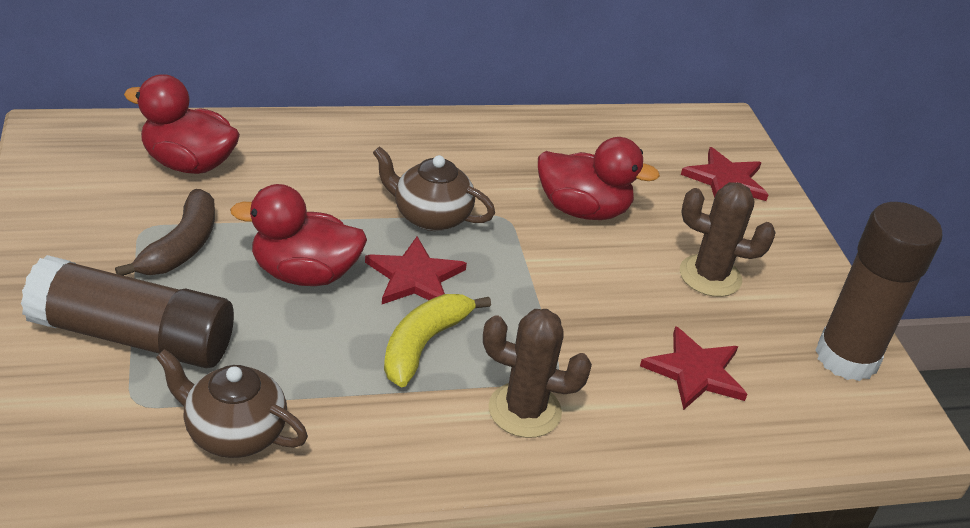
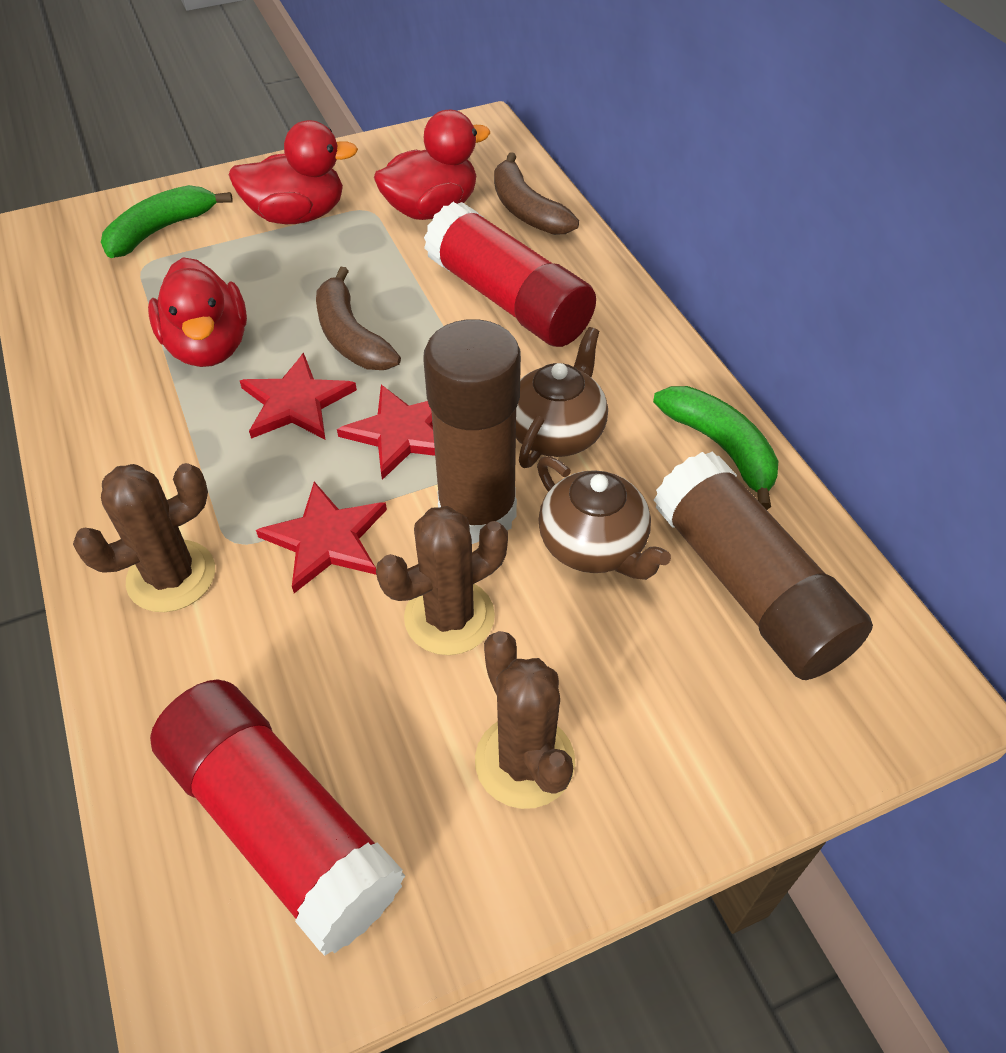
brown banana: [115,189,215,276] = 1 -> [316,267,401,370] [494,152,579,235] = 2
brown cactus: [483,309,592,438] [680,182,776,297] = 2 -> [73,463,215,612] [376,506,508,655] [475,631,575,809] = 3
green banana: none = 0 -> [101,185,233,258] [653,386,778,510] = 2
red glue stick: none = 0 -> [150,680,405,956] [424,202,596,347] = 2
yellow banana: [384,294,491,387] = 1 -> none = 0

